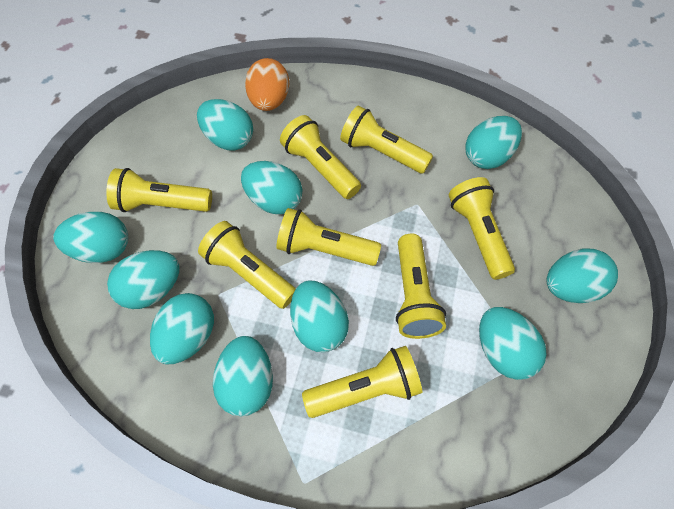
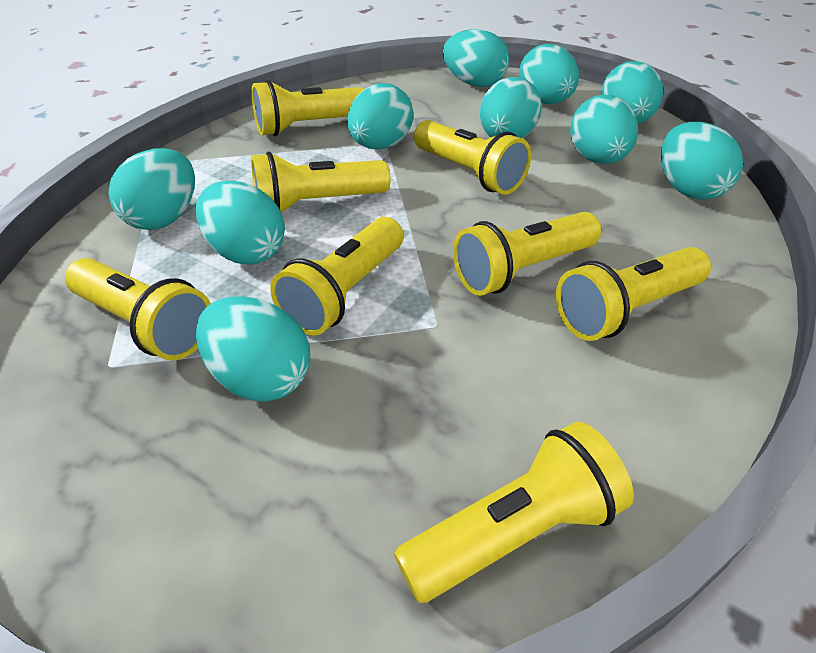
orange egg: [245,58,289,111] = 1 -> none = 0

